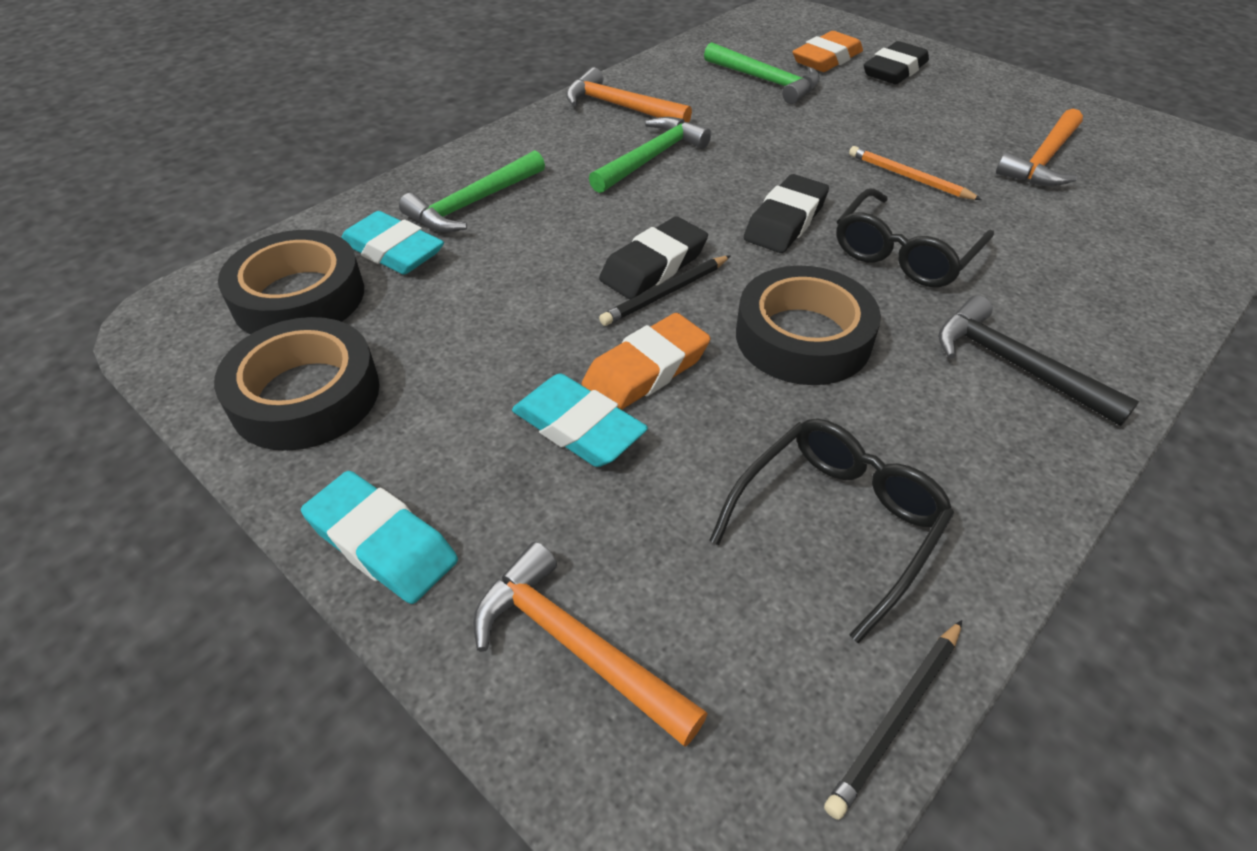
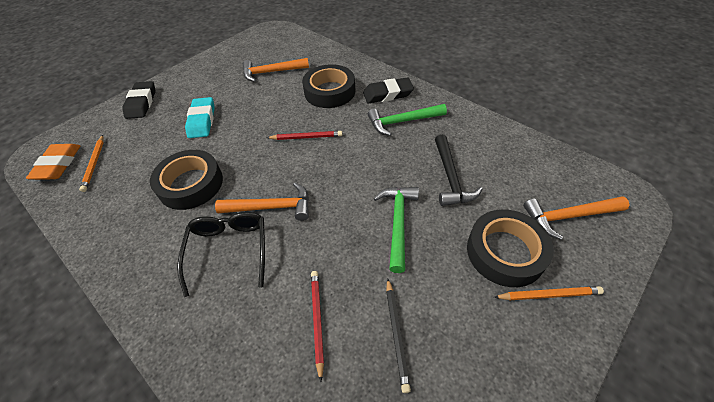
black eraser: [599,217,708,299] [744,174,829,253] [864,41,929,84] = 3 -> [122,81,155,119] [363,77,414,104] = 2
black glasses: [709,418,954,643] [836,188,994,287] = 2 -> [177,212,265,297] = 1
black pencil: [599,255,731,326] [824,620,962,820] = 2 -> [386,279,411,393] = 1
green hammer: [399,150,545,233] [589,117,711,193] [704,42,820,104] = 3 -> [368,104,447,136] [374,187,419,273] = 2
orange eraser: [582,313,710,410] [792,31,863,72] = 2 -> [26,144,80,180] = 1
orange pencil: [849,146,982,200] = 1 -> [79,135,104,192] [494,286,604,300] = 2
red pencil: none = 0 -> [267,131,342,140] [311,271,324,382] = 2
turquoise eraser: [301,471,458,604] [341,211,444,275] [512,373,648,467] = 3 -> [185,97,215,138] = 1

